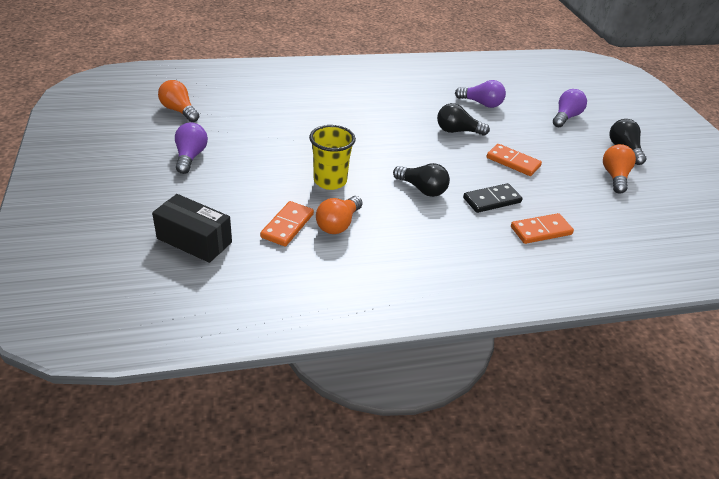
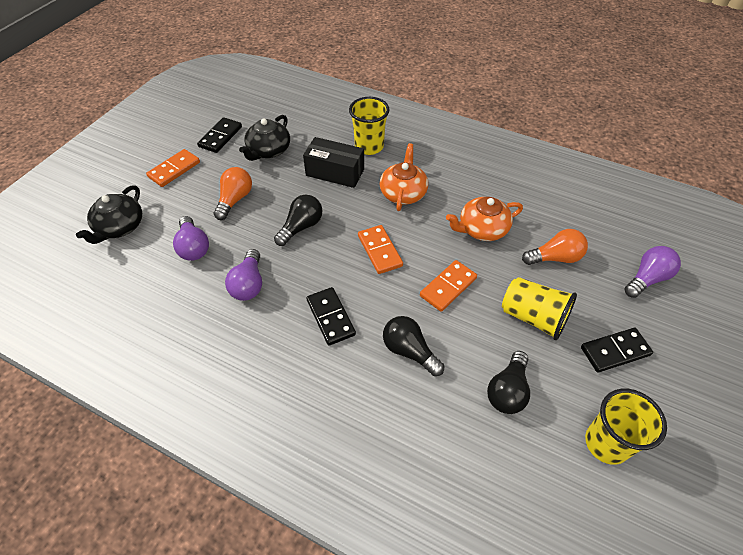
black domino: [463,183,523,213] = 1 -> [197,117,242,153] [306,287,356,346] [581,328,653,373] = 3
black teapot: none = 0 -> [76,185,142,244] [239,115,290,161] = 2
orange light bulb: [158,80,199,122] [316,196,363,234] [603,144,636,194] = 3 -> [214,167,252,220] [522,229,588,265] = 2
orange teapot: none = 0 -> [380,143,428,211] [446,197,523,241] = 2
yellow cup: [309,125,356,190] = 1 -> [349,97,389,155] [502,277,577,340] [585,389,667,465] = 3

